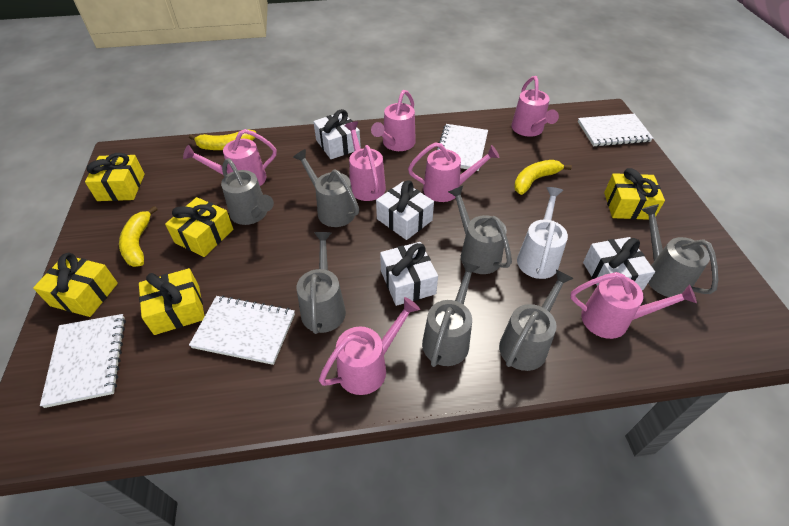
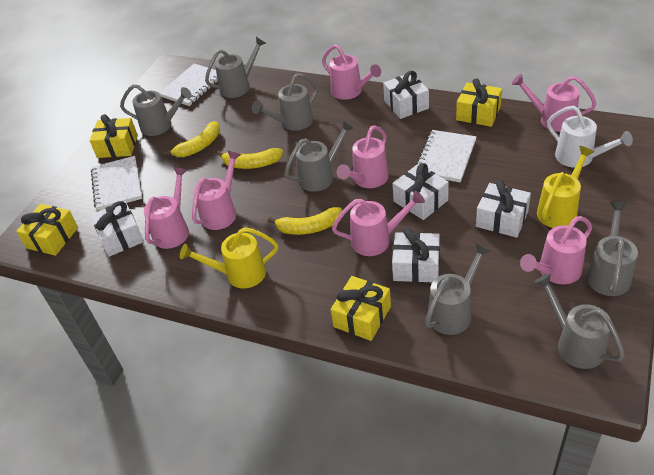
white gift: [313,109,361,159] [376,181,434,240] [380,242,438,306] [583,237,655,290] = 4 -> [90,201,144,257] [383,71,429,119] [392,228,440,282] [393,163,449,220] [476,180,531,238] = 5
white notebook: [40,314,126,408] [189,295,295,365] [437,124,488,171] [578,114,653,147] = 4 -> [91,156,142,211] [159,64,218,106] [416,130,477,183] = 3
yellow gift: [33,252,118,317] [85,153,145,201] [139,268,205,335] [165,197,233,257] [604,168,665,220] = 5 -> [16,204,78,256] [90,114,138,158] [331,276,391,341] [456,78,502,127] = 4
yellow watering can: none = 0 -> [180,227,278,289] [537,146,594,228] = 2

